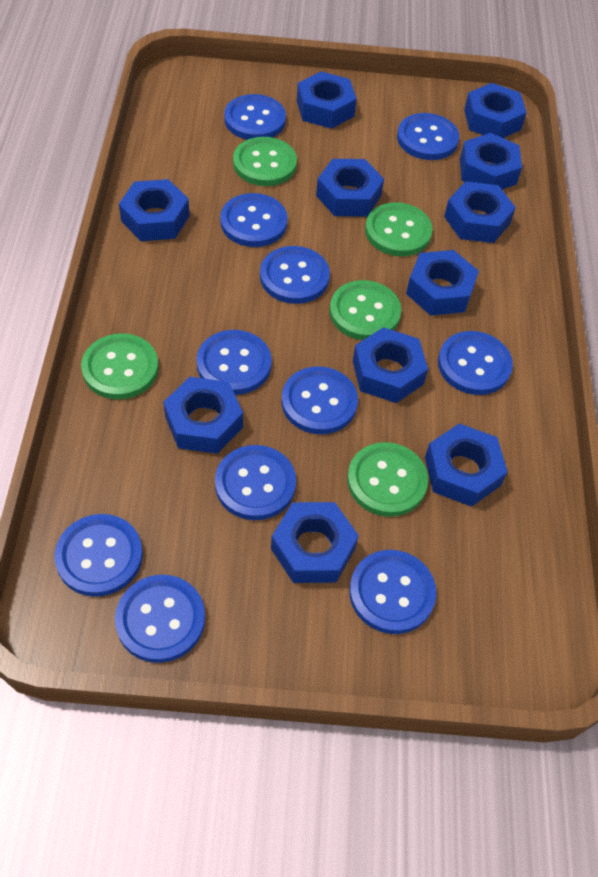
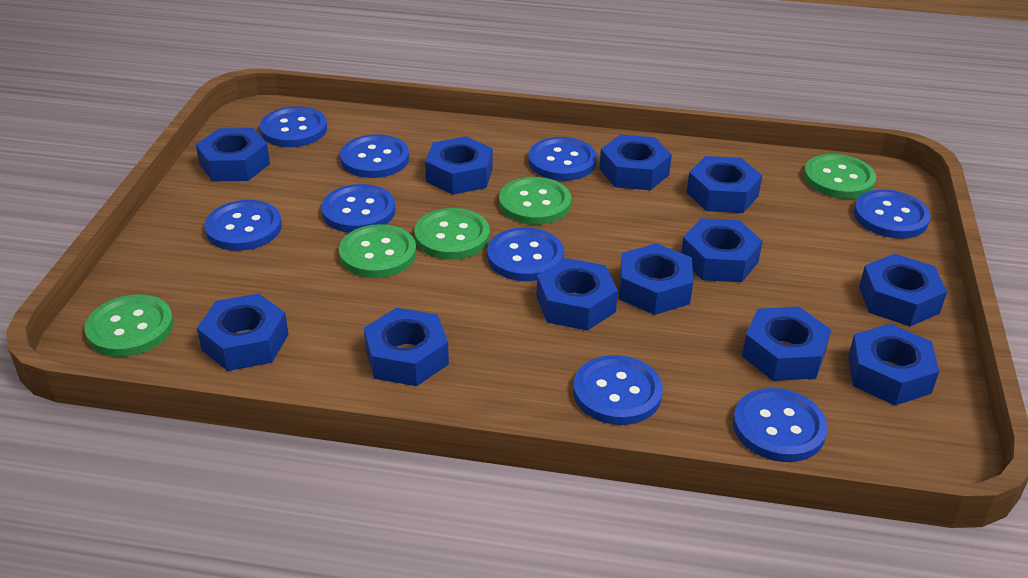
blue button: [54,514,143,597] [115,575,205,663] [197,330,272,395] [215,445,296,520] [220,193,288,247] [224,94,286,140] [260,246,330,304] [281,366,358,434] [349,550,436,634] [397,113,459,160] [438,331,513,395] = 11 -> [204,200,282,251] [260,106,327,147] [321,184,396,233] [340,134,409,178] [487,228,564,281] [528,137,597,181] [573,355,663,425] [733,388,828,462] [854,189,931,239] = 9
blue nut: [119,179,190,241] [163,377,243,454] [271,502,359,583] [297,71,357,129] [316,159,384,216] [353,327,428,403] [406,250,479,316] [425,423,507,507] [444,181,516,243] [460,133,522,189] [464,83,527,138] = 11 -> [196,128,270,182] [197,293,289,371] [364,308,449,386] [425,136,493,195] [536,258,618,331] [599,135,672,190] [619,243,693,315] [681,218,763,282] [687,156,762,213] [742,307,831,381] [848,324,939,405] [859,254,947,326] = 12

